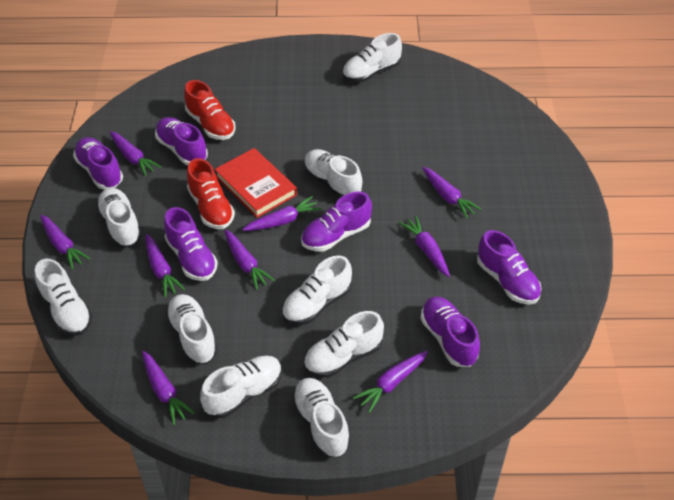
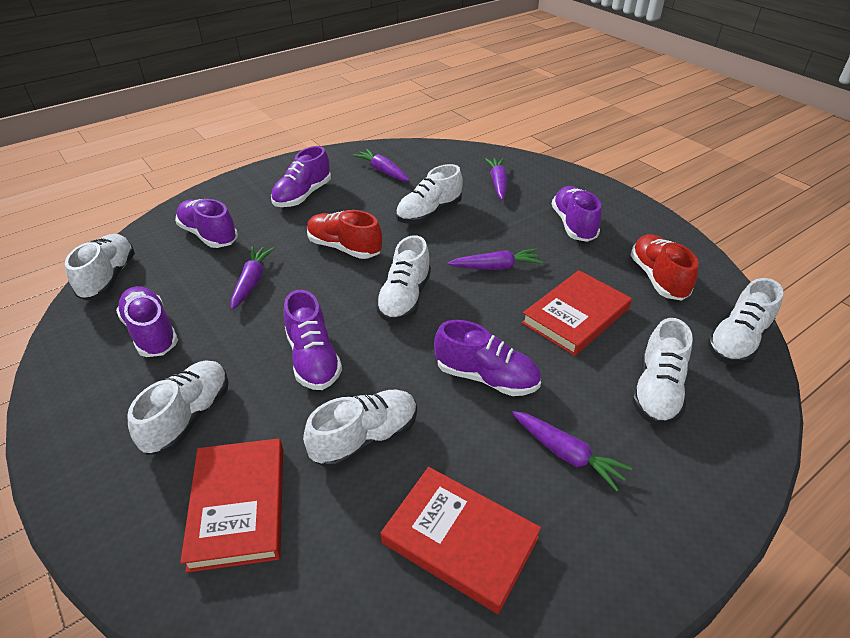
purple carrot: [40,215,91,269] [110,131,161,176] [142,351,195,425] [146,234,185,298] [224,230,275,290] [242,196,321,231] [353,351,428,413] [399,215,450,277] [422,167,482,219] = 9 -> [231,246,274,310] [353,149,410,181] [447,249,543,270] [485,158,508,200] [512,411,632,491] = 5
red book: [214,148,297,218] = 1 -> [180,438,283,573] [381,467,541,614] [521,270,632,356] = 3
white shoe: [35,259,93,336] [96,188,142,247] [165,294,218,364] [200,356,282,418] [282,255,352,325] [292,378,350,457] [304,149,362,198] [304,311,384,378] [342,33,402,82] = 9 -> [65,234,135,300] [127,360,229,455] [303,390,417,468] [375,235,431,322] [396,164,463,224] [632,318,693,425] [708,278,783,364] = 7

